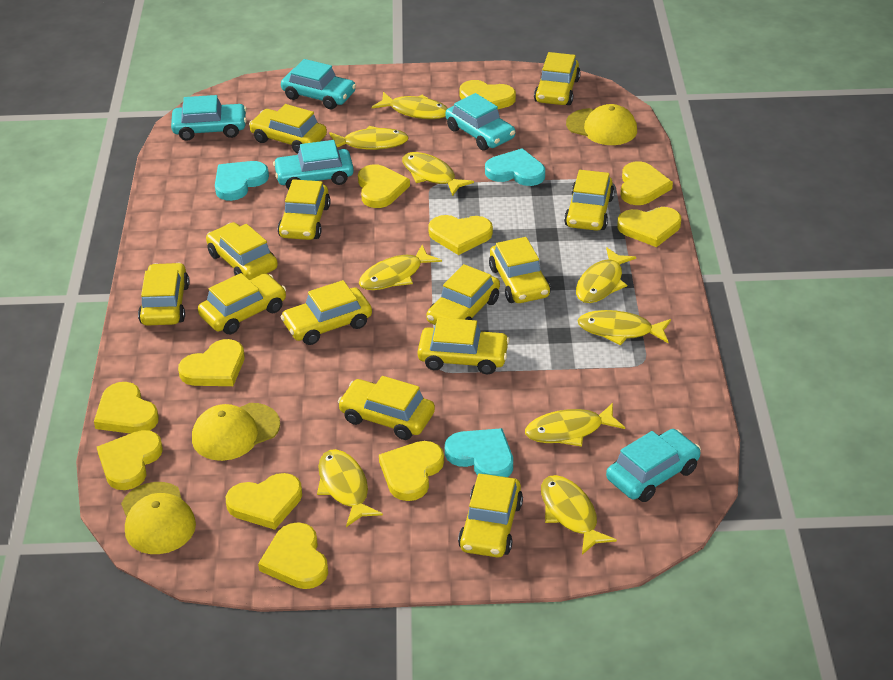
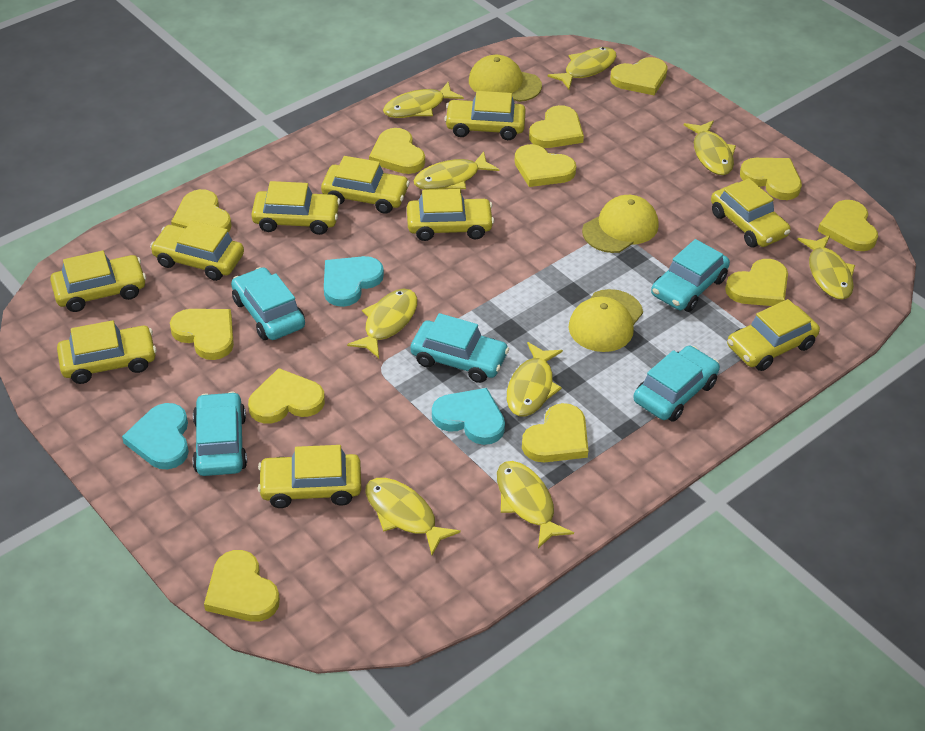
yellow car: [138,263,190,326] [198,273,286,334] [206,222,278,280] [249,104,327,154] [278,179,331,240] [280,280,372,345] [338,376,435,440] [418,318,510,375] [426,264,500,325] [458,474,523,557] [489,237,551,303] [534,52,581,105] [564,170,615,231] = 13 -> [50,251,146,312] [57,320,157,384] [150,220,244,281] [251,181,340,235] [257,445,361,508] [321,156,410,214] [407,189,494,241] [444,91,526,140] [711,178,790,248] [727,299,820,371] = 10
yellow heart: [94,382,159,434] [97,430,163,490] [178,339,245,386] [226,473,302,530] [258,522,328,589] [358,164,410,208] [379,441,444,501] [428,215,493,255] [459,80,516,109] [617,207,681,247] [621,161,673,205] = 11 -> [170,309,234,360] [171,189,232,232] [204,550,280,622] [248,368,325,424] [369,128,425,174] [514,144,576,187] [522,403,588,462] [529,105,584,148] [610,57,668,96] [725,259,788,306] [740,158,802,200] [818,200,878,251] = 12

